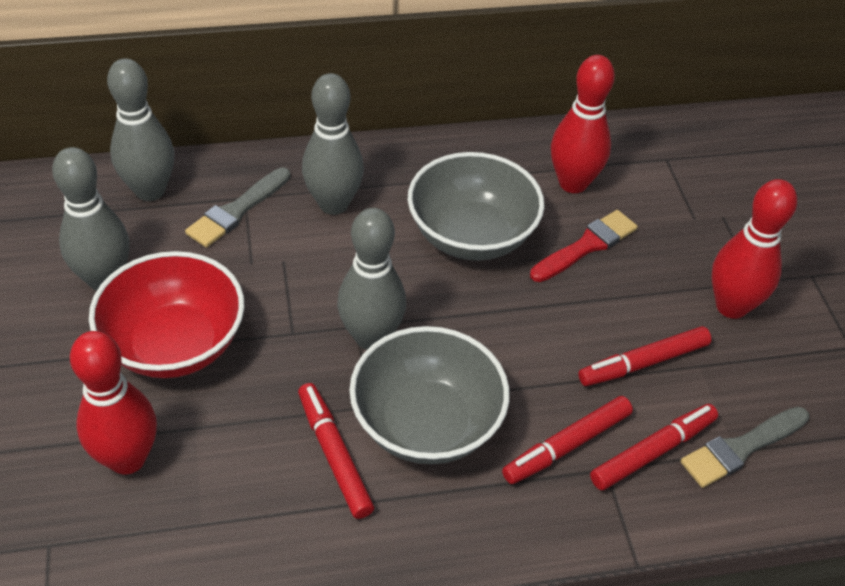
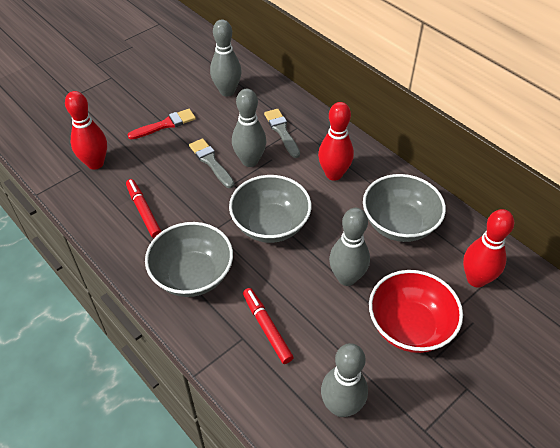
grey bowl: [349,326,510,464] [408,152,545,261] = 2 -> [145,222,233,297] [229,175,311,243] [363,174,446,242] = 3
red marker: [298,383,374,519] [502,396,633,484] [578,326,712,386] [590,404,718,490] = 4 -> [126,179,162,238] [243,288,294,364] = 2

